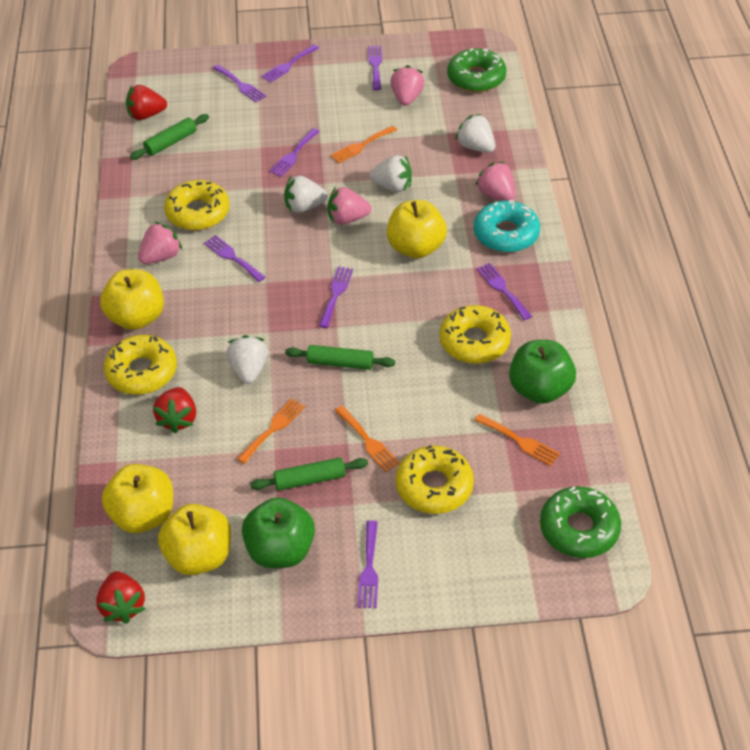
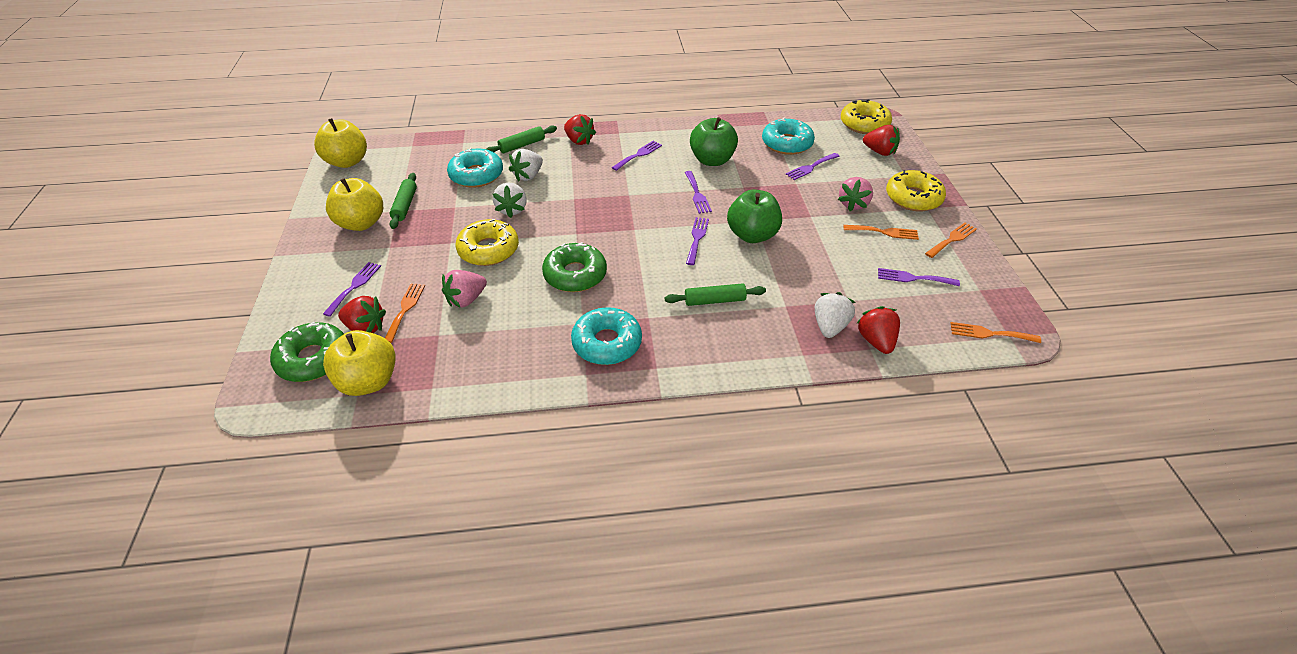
pink strawberry: [138,222,182,264] [328,187,371,225] [390,65,425,106] [475,162,515,201] = 4 -> [442,270,487,308] [838,177,873,211] = 2
purple fork: [204,235,265,282] [213,64,267,102] [262,45,319,82] [269,128,320,177] [319,266,353,328] [358,520,378,608] [368,46,382,90] [477,263,532,320] = 8 -> [323,262,381,317] [611,141,662,171] [684,171,712,214] [686,217,709,265] [786,153,840,180] [878,268,960,286] = 6
red strawberry: [96,571,145,623] [126,85,167,120] [153,387,196,434] = 3 -> [338,296,386,333] [564,114,596,145] [856,306,900,354] [863,125,900,156] = 4
turquoise donut: [474,200,540,253] = 1 -> [447,148,503,188] [571,307,642,365] [762,118,815,155] = 3
white strawberry: [226,335,268,384] [284,176,328,213] [369,155,412,192] [455,114,495,153] = 4 -> [493,182,527,218] [509,149,543,181] [815,292,856,338] = 3
yellow apple: [100,269,164,330] [102,464,173,533] [158,504,231,575] [387,200,447,259] = 4 -> [314,118,367,168] [323,330,396,396] [326,178,383,231] = 3
yellow donut: [104,335,177,395] [164,180,230,230] [396,445,474,514] [440,305,511,364] = 4 -> [456,219,519,266] [841,99,892,134] [886,170,946,211] = 3

